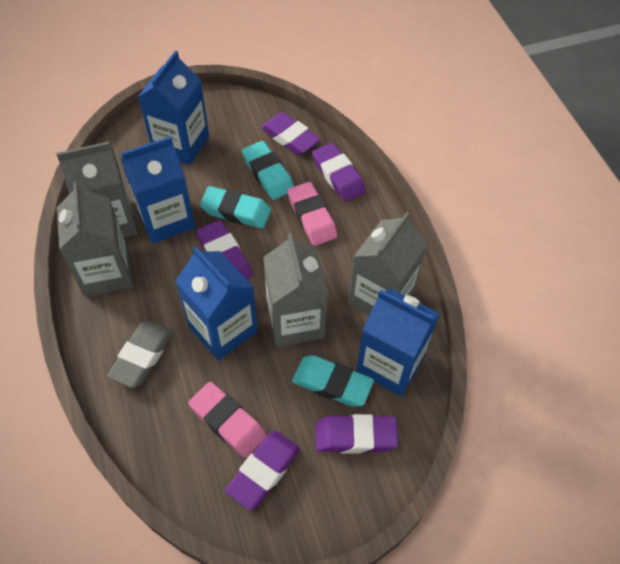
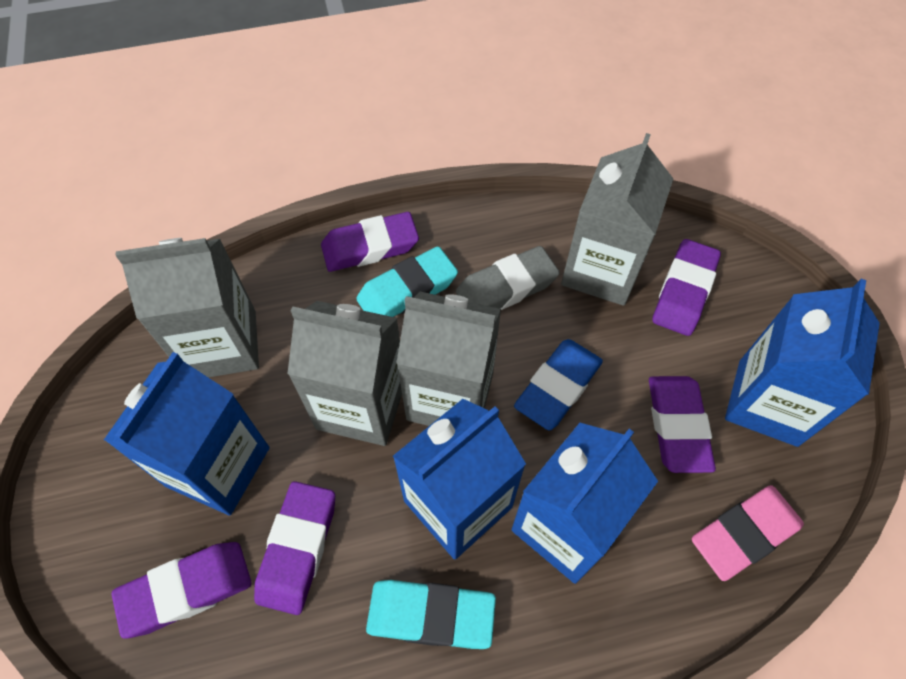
blue eraser: none = 0 -> [514,339,603,430] = 1
pink eraser: [188,382,267,458] [287,182,337,246] = 2 -> [692,485,804,581] = 1
turquoise eraser: [200,186,271,228] [242,141,294,200] [292,355,374,407] = 3 -> [357,246,458,317] [366,580,496,649] = 2

